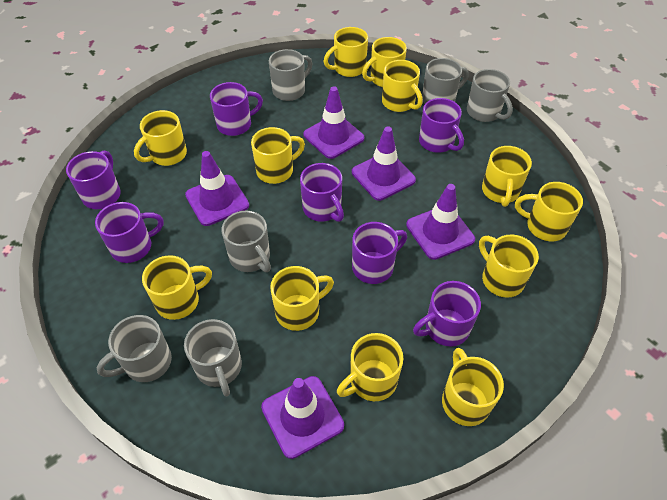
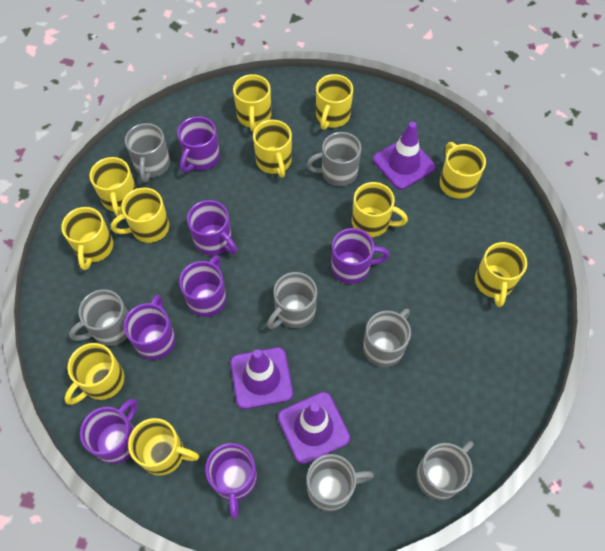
grey mug: [97,315,172,382] [184,319,242,396] [221,211,271,272] [269,49,312,101] [422,58,469,104] [467,69,513,122] = 6 -> [69,289,128,346] [125,123,170,183] [267,272,317,329] [306,132,362,186] [307,454,374,512] [363,308,411,367] [416,441,474,500] = 7
purple traffic cone: [185,151,249,226] [261,376,344,459] [303,86,364,159] [352,127,416,201] [406,184,475,260] = 5 -> [230,347,293,409] [278,392,350,464] [373,122,436,190] = 3
yellow mug: [134,110,187,166] [142,255,212,320] [251,127,305,184] [270,266,334,331] [323,27,368,77] [337,333,403,401] [362,37,407,87] [382,60,423,112] [442,348,504,426] [479,235,539,298] [482,146,532,207] [515,182,583,241] = 12 -> [61,207,113,270] [64,343,124,405] [89,157,137,217] [111,187,169,243] [128,418,199,476] [233,74,271,131] [253,120,292,178] [316,74,353,130] [352,182,408,237] [440,142,486,199] [475,242,527,307] = 11

